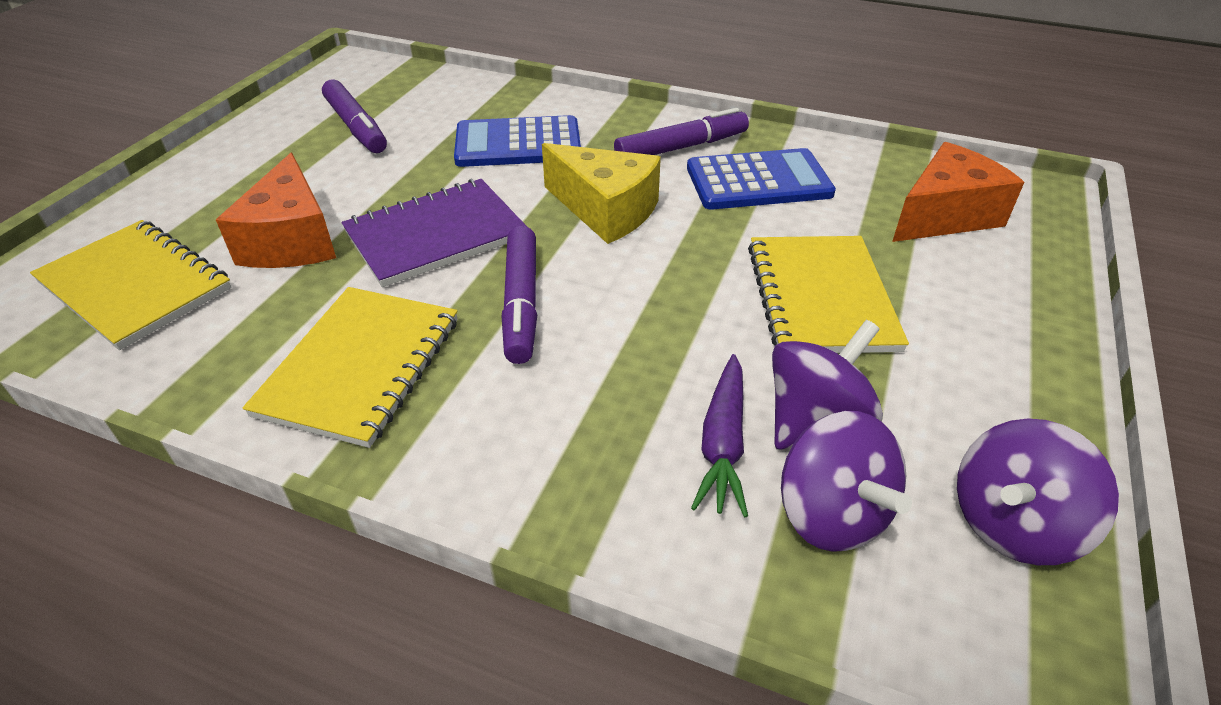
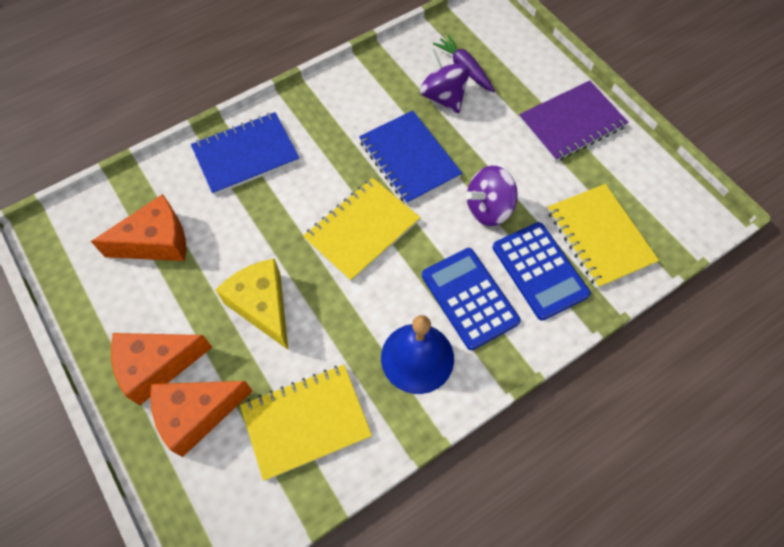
blue bell: none = 0 -> [381,315,454,394] = 1
blue notebook: none = 0 -> [191,112,299,195] [359,110,462,205] = 2
orange cheese: [216,153,336,268] [892,142,1024,242] = 2 -> [91,194,186,261] [111,333,212,406] [150,381,253,457] = 3
purple marker: [322,79,387,153] [501,226,537,364] [614,108,749,155] = 3 -> none = 0
purple spinning top: [772,320,883,450] [781,411,912,552] [957,418,1119,565] = 3 -> [420,49,470,113] [466,166,518,226] = 2

